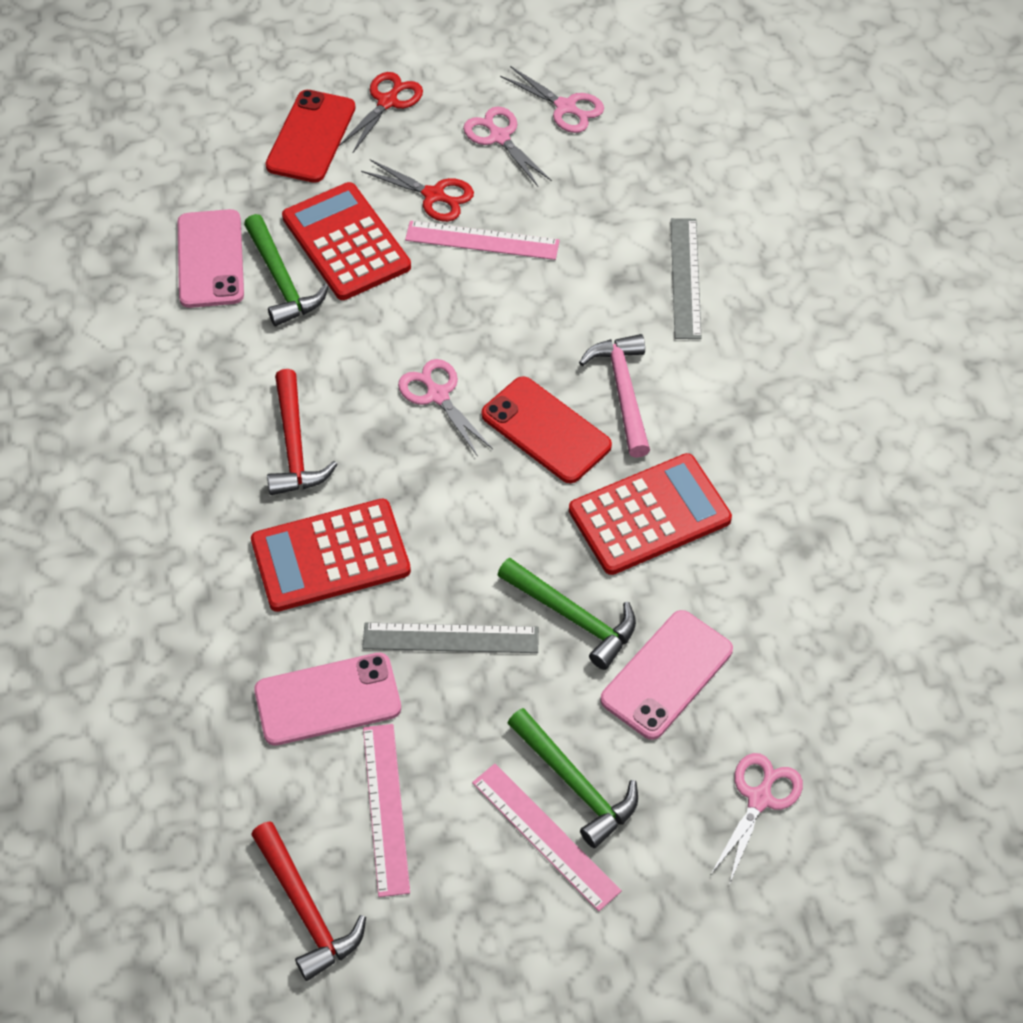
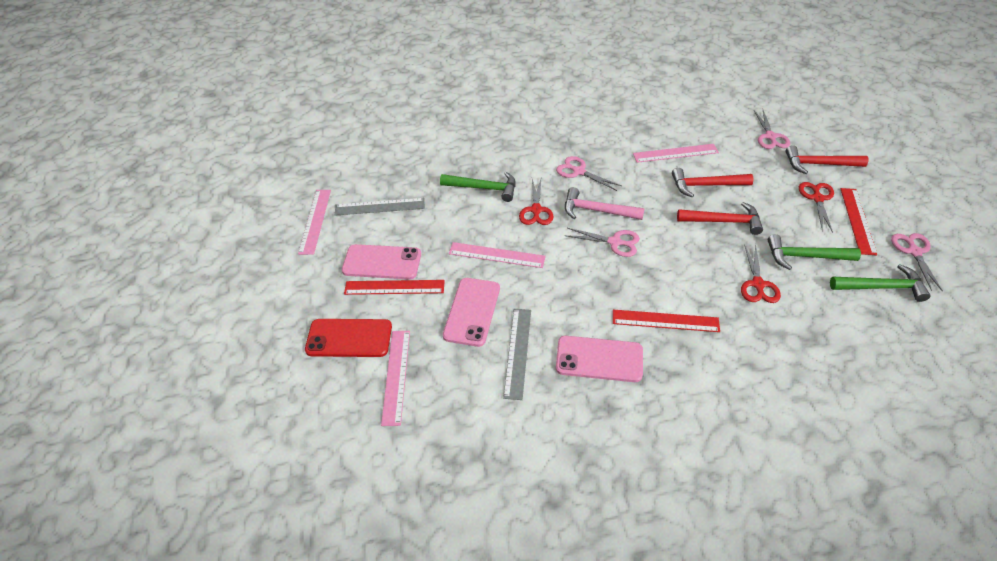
pink ruler: [363,724,410,897] [405,221,560,260] [472,764,622,911] = 3 -> [298,190,331,255] [381,331,410,426] [449,242,546,268] [633,144,719,163] = 4
red calculator: [251,499,411,612] [282,182,411,300] [569,453,732,575] = 3 -> none = 0
red hammer: [251,821,366,981] [267,369,338,495] = 2 -> [672,168,754,197] [677,202,763,235] [786,145,868,174] = 3
red phone: [265,90,356,183] [481,376,612,483] = 2 -> [305,319,392,357] = 1
red ruler: none = 0 -> [344,280,445,295] [613,310,720,332] [840,188,877,255] = 3
red scissors: [339,72,423,153] [361,159,474,222] = 2 -> [519,179,554,225] [741,244,781,303] [799,182,834,233] = 3

